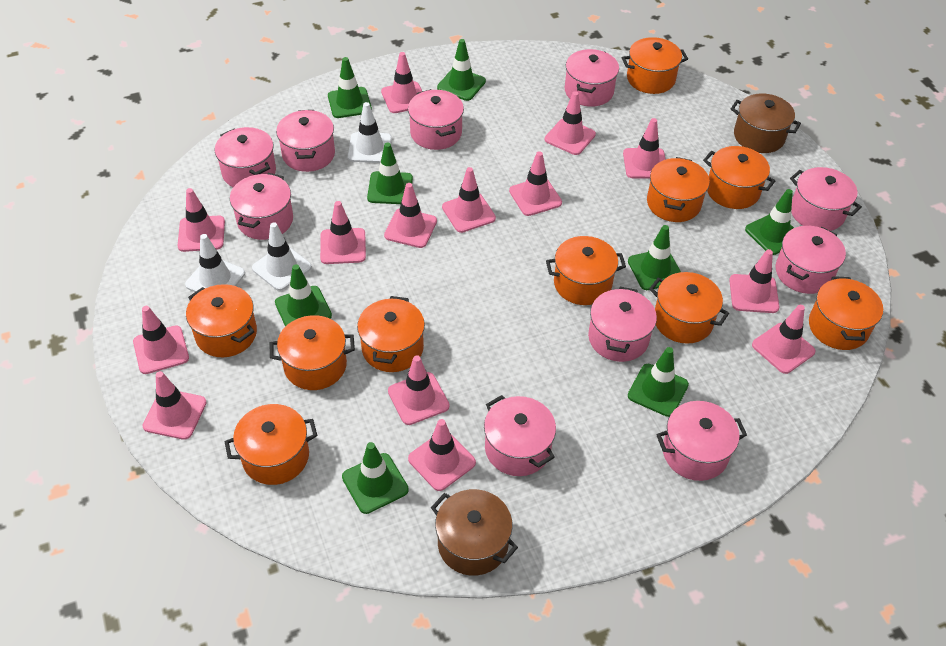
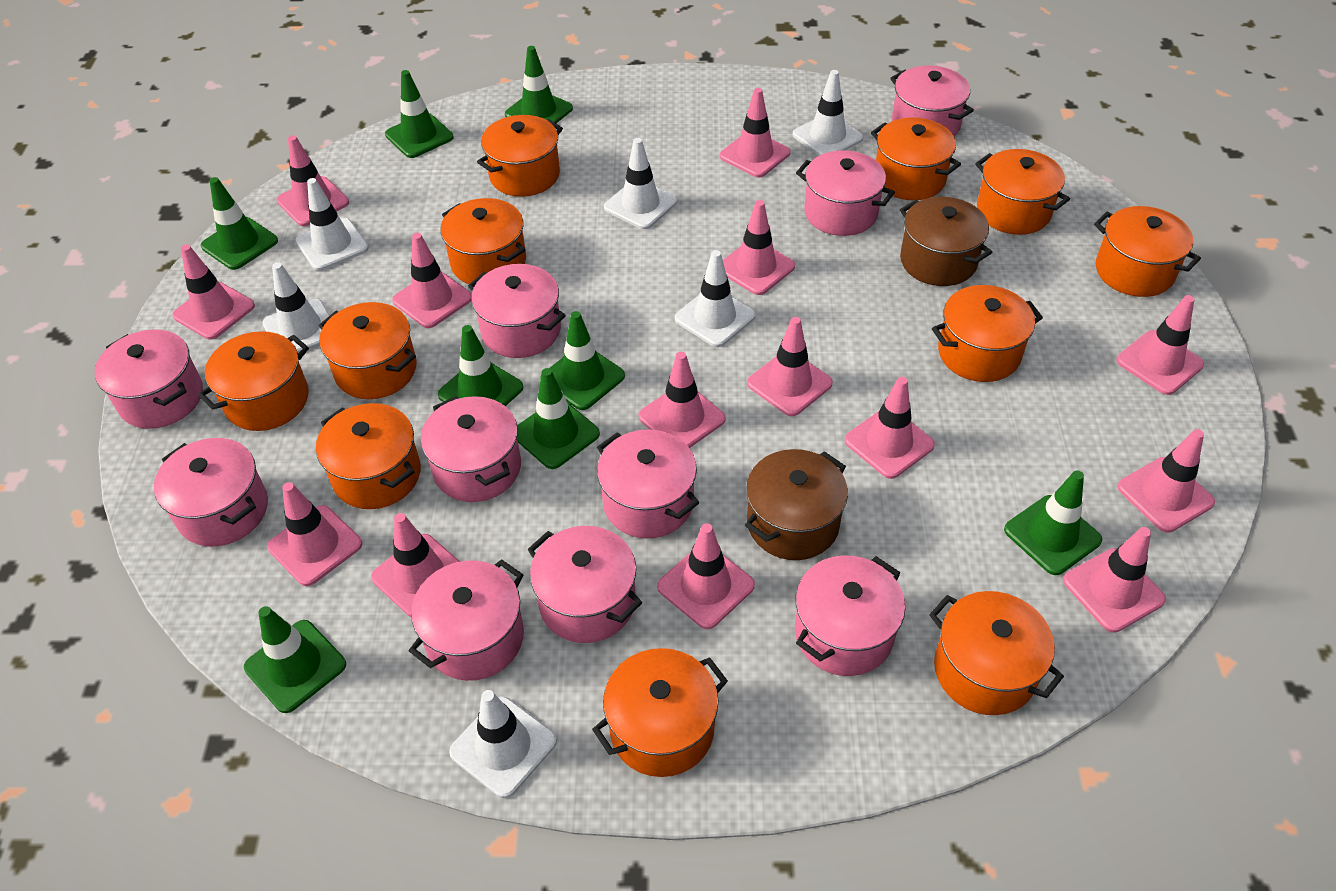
orange pot: [186,284,257,357] [224,404,317,485] [270,315,355,390] [357,296,425,372] [546,236,626,305] [622,37,688,94] [647,157,709,222] [649,272,729,344] [703,146,775,209] [809,276,883,350] = 10 -> [198,331,309,431] [316,403,421,509] [319,302,417,399] [441,198,526,284] [477,115,563,197] [592,648,728,777] [871,117,961,200] [929,591,1064,715] [932,285,1043,382] [975,149,1070,235] [1094,206,1201,297] = 11
white traffic cone: [185,234,245,292] [252,222,312,291] [348,102,392,163] = 3 -> [263,262,330,353] [296,178,369,271] [449,690,557,798] [604,138,677,229] [675,250,756,347] [793,70,863,156] = 6

